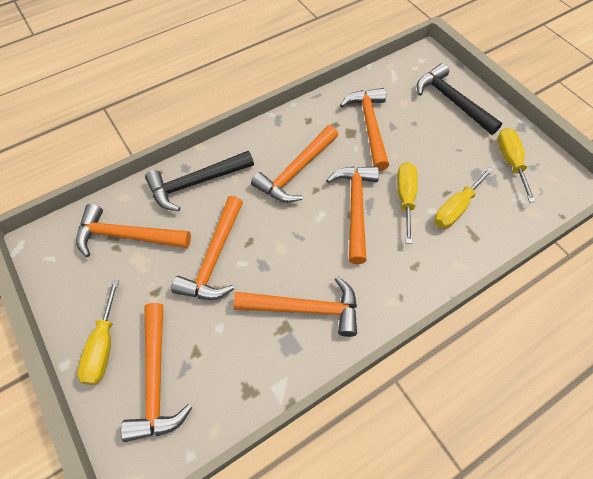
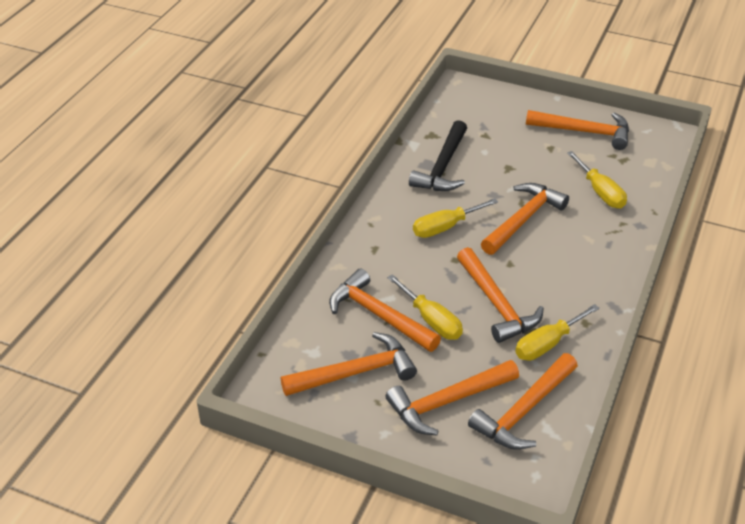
black hammer: [145,151,254,211] [417,63,502,135] = 2 -> [409,120,467,191] = 1

